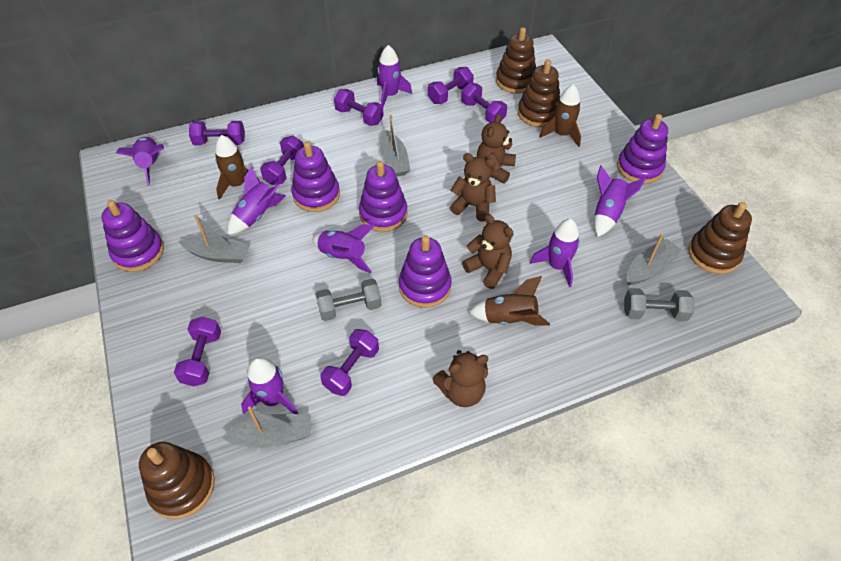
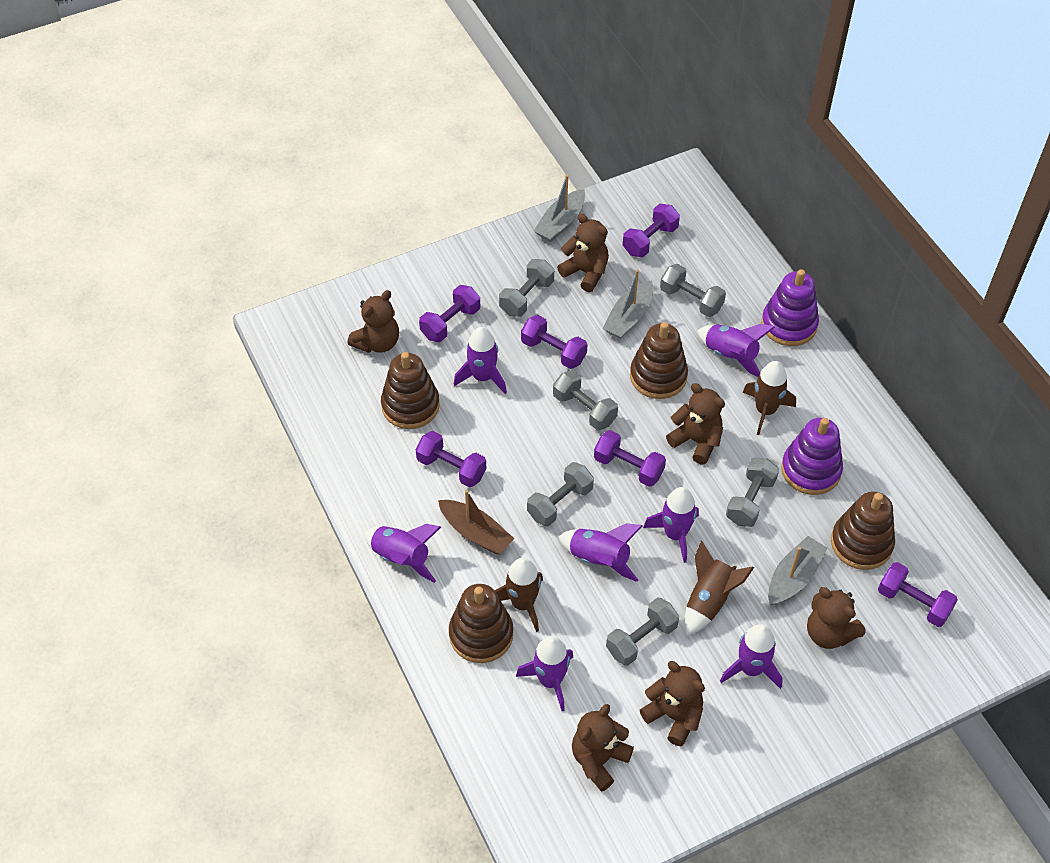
brown boat: none = 0 -> [438,490,514,554] = 1
brown teddy bear: [433,350,488,407] [450,153,496,222] [462,214,514,289] [477,114,516,183] = 4 -> [347,290,399,353] [557,213,609,292] [572,704,634,792] [640,661,705,746] [666,383,725,465] [807,587,866,649] = 6
grey boat: [178,215,250,263] [221,406,312,448] [380,115,410,177] [627,234,682,285] = 4 -> [534,175,585,242] [603,270,653,339] [768,536,828,606] = 3
grey dumbbell: [316,279,381,321] [624,288,694,321] = 2 -> [499,259,554,317] [527,462,594,526] [553,370,618,430] [606,597,679,666] [660,264,726,317] [726,458,779,527] = 6
purple dumbbell: [174,317,221,387] [189,121,245,146] [260,136,304,185] [320,329,379,396] [334,89,384,126] [428,67,474,104] [461,83,507,123] = 7 -> [415,431,486,488] [419,285,480,342] [521,315,587,369] [594,430,666,487] [623,204,680,257] [878,562,958,627] = 6
purple stacking toy: [101,200,164,272] [292,141,340,212] [359,161,408,232] [399,235,452,308] [617,114,668,184] = 5 -> [761,269,819,346] [781,418,843,495] = 2

